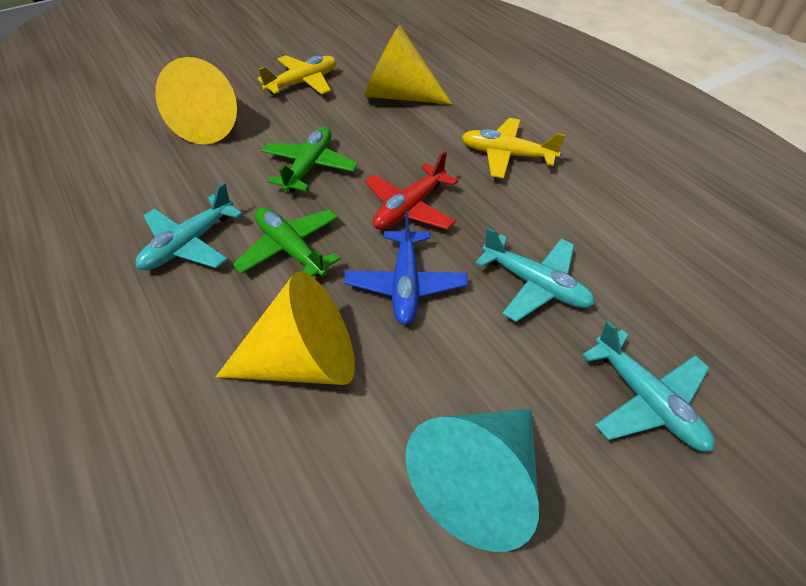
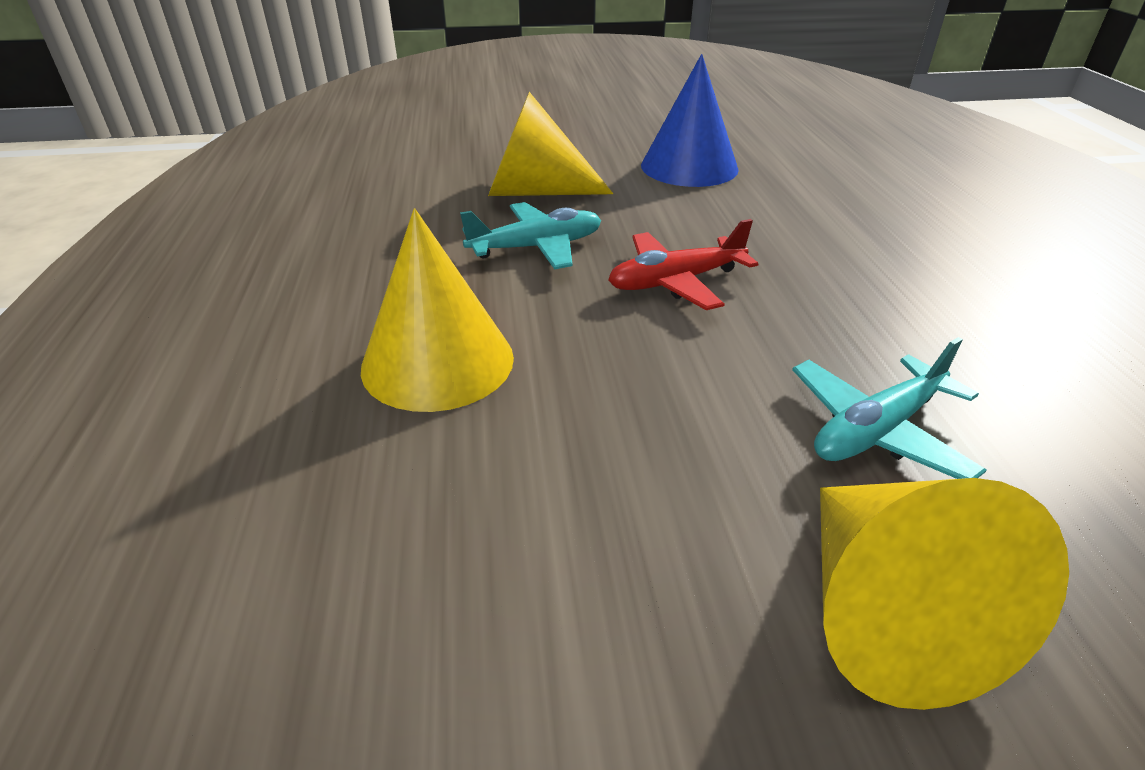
blue cone: none = 0 -> [641,54,739,187] = 1
blue plane: [344,211,468,325] = 1 -> none = 0
green plane: [233,207,341,277] [261,127,358,193] = 2 -> none = 0
turquoise cone: [405,409,539,552] = 1 -> none = 0
turquoise plane: [136,183,243,270] [475,228,595,322] [582,320,715,451] = 3 -> [460,202,601,269] [792,337,986,479] = 2
yellow plane: [257,55,336,95] [462,118,565,178] = 2 -> none = 0

